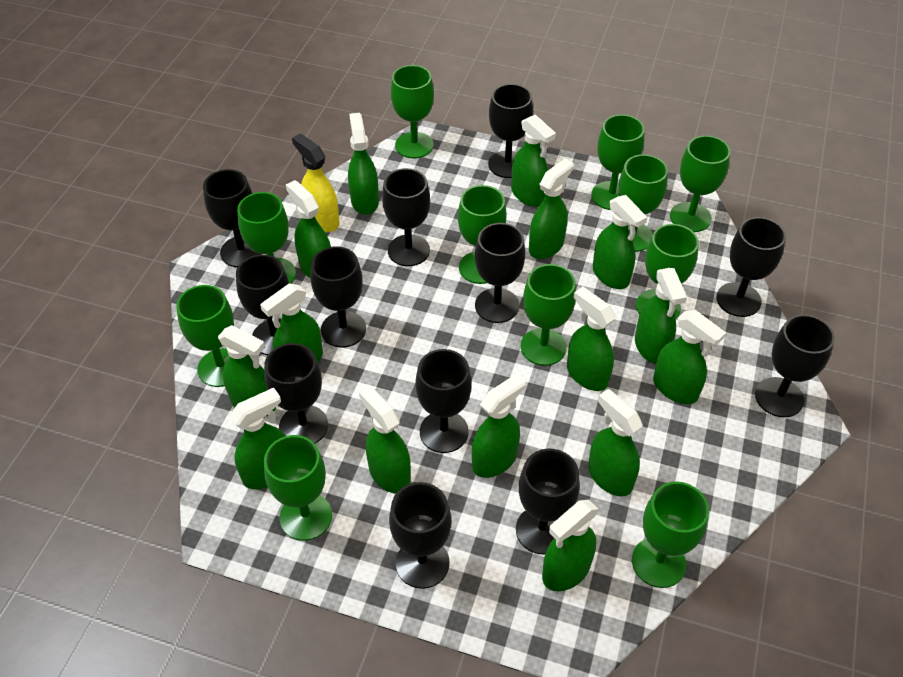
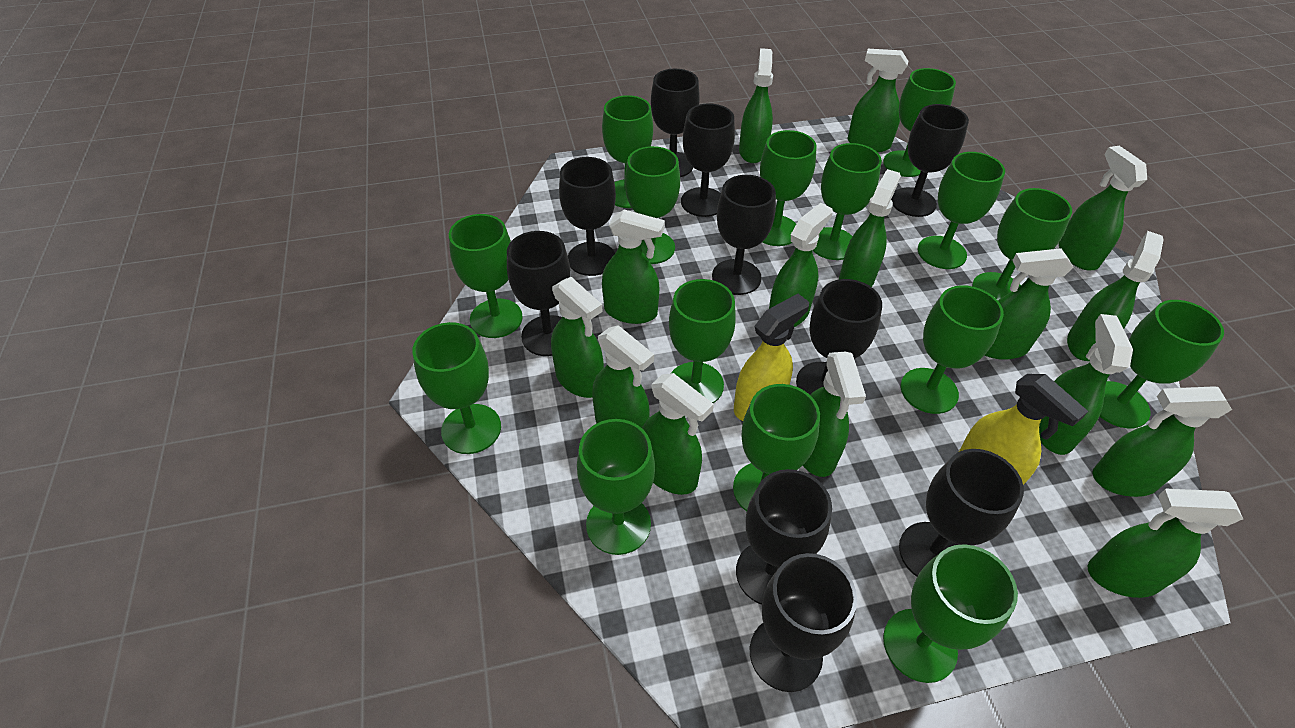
black goblet: [203,169,262,267] [236,255,289,355] [264,343,328,444] [310,246,366,347] [382,168,430,266] [389,482,451,589] [416,349,472,453] [475,223,525,323] [488,84,533,178] [516,449,580,554] [716,217,786,317] [755,314,835,418] = 12 -> [507,231,571,356] [559,157,616,276] [651,69,700,177] [681,103,735,217] [712,175,776,295] [736,469,832,605] [750,553,857,692] [796,279,882,395] [891,104,969,217] [899,449,1024,577] = 10
green goblet: [176,285,234,387] [237,192,296,284] [264,435,332,541] [391,65,434,158] [458,185,507,284] [521,264,576,366] [591,114,644,210] [618,154,668,252] [632,481,709,588] [636,224,699,319] [670,136,730,232] = 11 -> [412,322,501,454] [449,214,523,338] [577,419,655,555] [602,95,653,208] [625,146,680,264] [669,279,736,403] [733,384,820,511] [760,130,817,246] [813,143,882,260] [883,68,956,177] [883,544,1018,683] [900,285,1004,414] [918,152,1005,269] [972,188,1072,300] [1100,300,1224,428] = 15
yellow spray bottle: [292,134,340,232] = 1 -> [734,294,809,421] [959,374,1088,485] = 2

